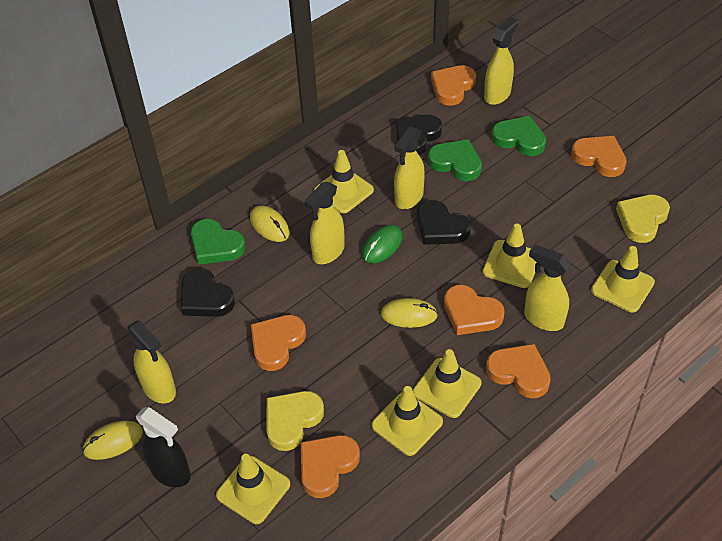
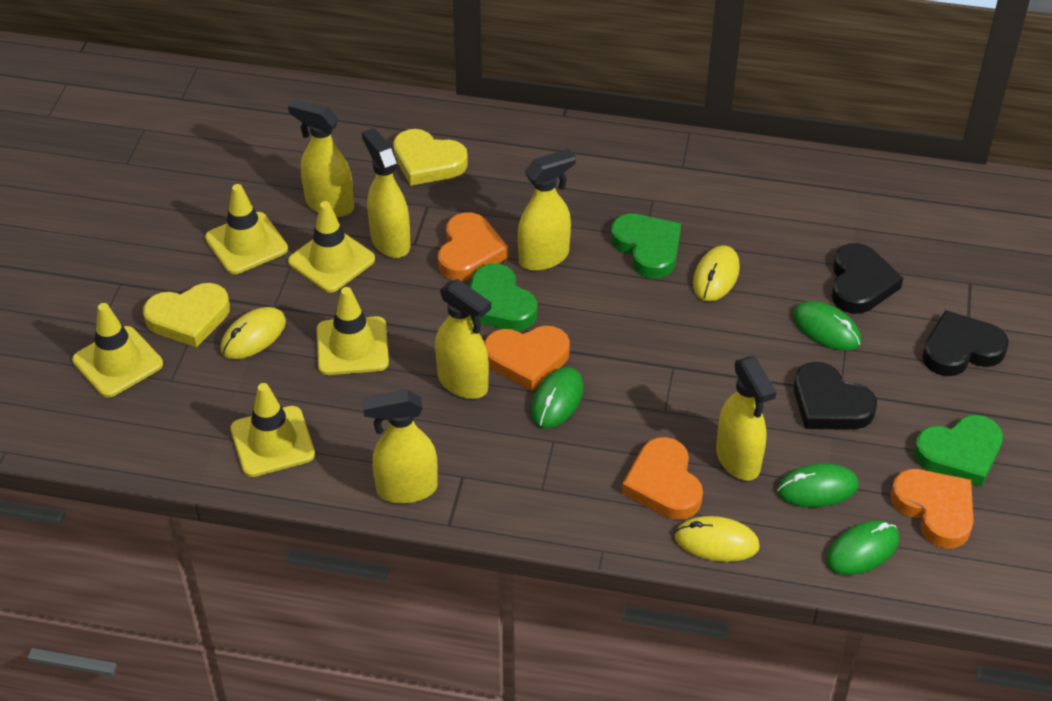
black spray bottle: [136,407,191,487] = 1 -> none = 0
green mouse: [362,225,403,263] = 1 -> [531,367,583,428] [777,463,859,507] [793,301,861,351] [826,520,899,575] = 4
orange heart: [251,315,306,371] [301,435,360,498] [431,65,476,106] [444,285,505,335] [486,344,551,398] [571,136,627,177] = 6 -> [438,213,509,281] [484,326,570,391] [622,437,703,520] [890,469,974,548] = 4
yellow spray bottle: [127,320,176,403] [305,182,345,264] [394,126,425,209] [484,17,519,105] [524,244,571,331] = 5 -> [288,99,354,217] [362,128,411,258] [362,390,438,504] [435,279,491,399] [518,149,576,271] [716,356,776,481] = 6
yellow traffic cone: [216,454,290,524] [314,150,374,213] [372,386,443,456] [413,349,481,418] [483,224,537,288] [591,246,655,313] = 6 -> [72,303,163,398] [205,184,288,274] [231,383,315,477] [288,201,375,293] [317,287,389,375] = 5

